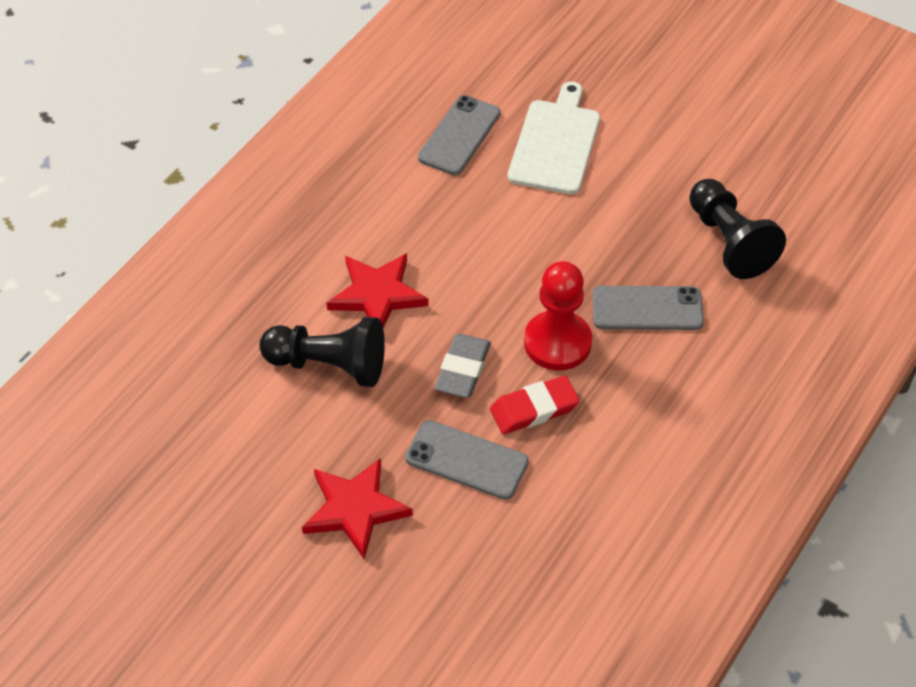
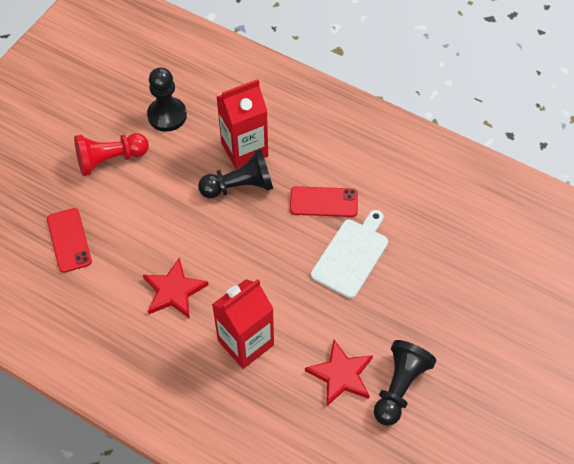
black pawn: [259,317,385,387] [689,179,786,279] = 2 -> [147,67,187,132] [198,149,273,198] [374,340,437,426] = 3
grey eraser: [435,334,491,398] = 1 -> none = 0
grey phone: [405,420,529,500] [418,95,501,175] [592,286,704,330] = 3 -> none = 0
red carton: none = 0 -> [212,279,274,369] [217,79,268,169] = 2
red eraser: [490,376,580,434] = 1 -> none = 0
red phone: none = 0 -> [47,208,92,273] [290,186,358,217] = 2

